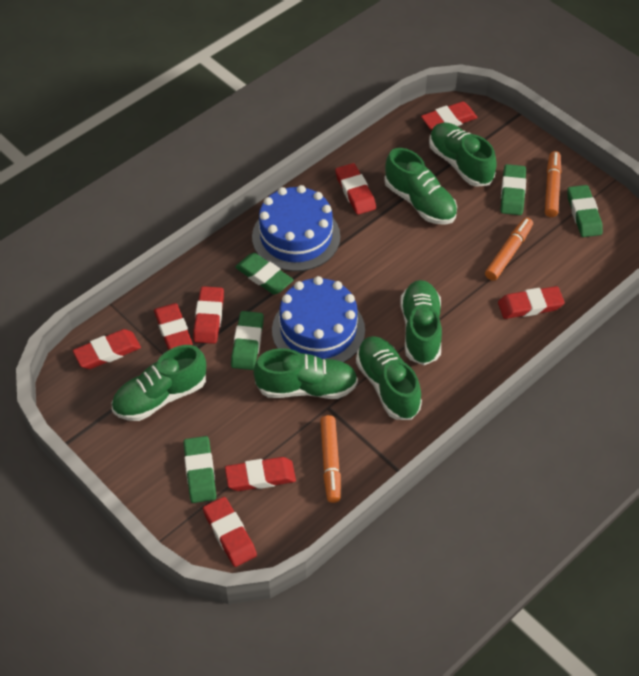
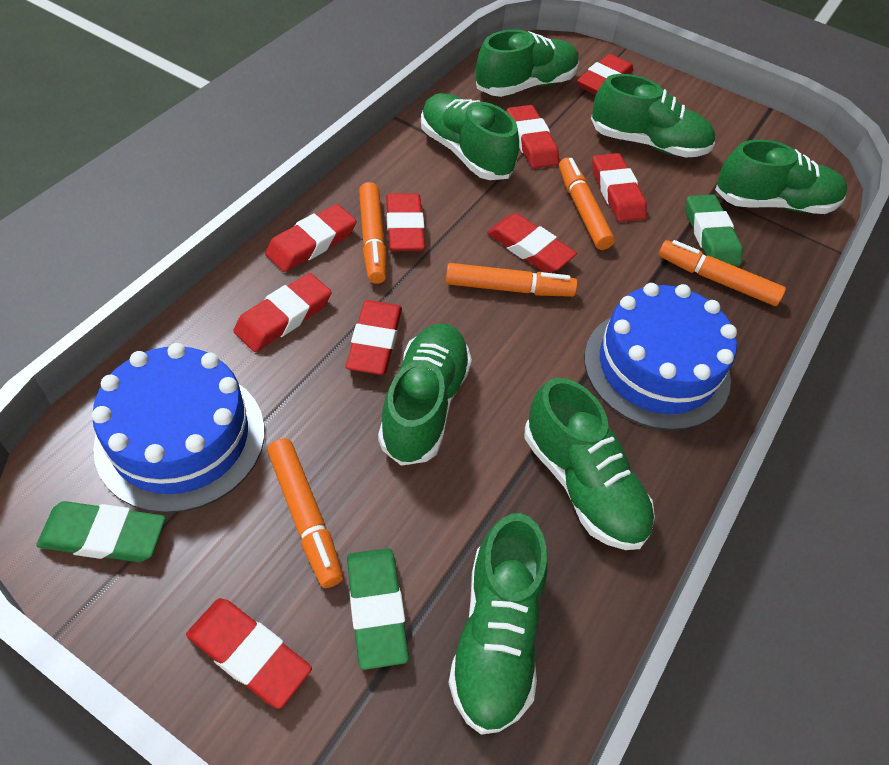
green eraser: [183,436,217,503] [231,311,264,370] [235,253,293,295] [501,164,526,215] [567,185,603,237] = 5 -> [36,501,166,562] [347,548,409,670] [686,194,743,266] = 3
green shoe: [112,345,206,421] [253,348,358,399] [356,336,422,420] [384,148,457,225] [400,280,442,365] [429,122,497,187] = 6 -> [378,324,472,466] [421,93,519,180] [448,513,548,735] [476,30,579,97] [525,377,655,550] [591,74,715,158] [715,139,847,214] = 7
orange marker: [320,415,341,503] [485,218,533,281] [545,151,561,217] = 3 -> [267,438,343,588] [359,182,386,284] [446,263,577,297] [559,157,615,250] [658,240,786,306] = 5
red eraser: [73,329,141,369] [154,303,193,350] [193,286,224,344] [203,497,257,567] [225,457,296,491] [335,163,376,215] [421,101,478,130] [498,286,565,319] = 8 -> [186,598,312,709] [233,273,332,352] [265,204,357,272] [346,300,402,375] [386,193,425,251] [487,213,577,273] [507,105,559,169] [577,54,634,95] [592,153,647,222] = 9

